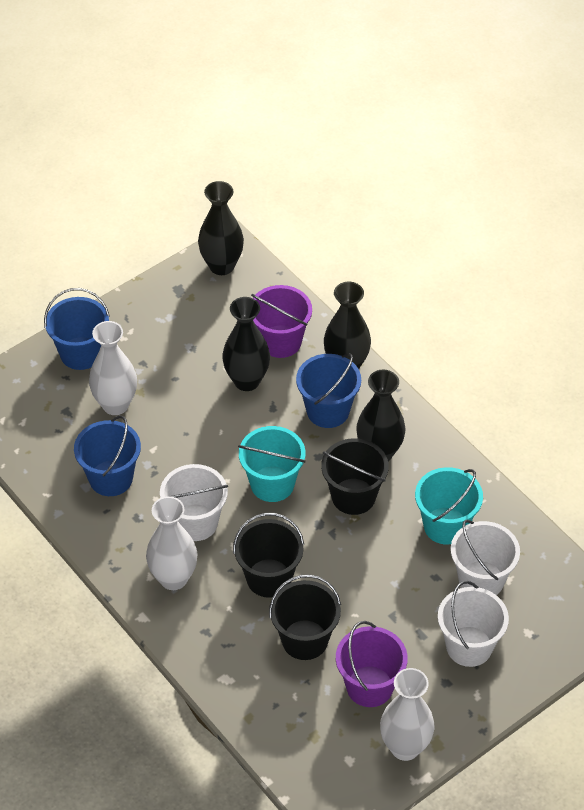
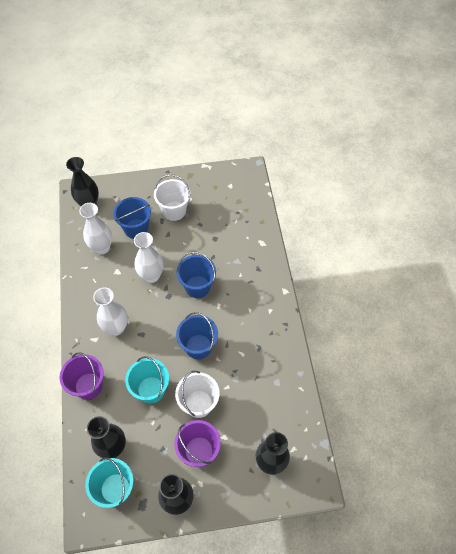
black bucket: [233,513,304,598] [269,574,341,660] [321,438,389,515] = 3 -> none = 0
white bucket: [160,464,228,541] [438,581,509,667] [451,520,520,595] = 3 -> [154,174,190,221] [175,371,219,418] = 2

